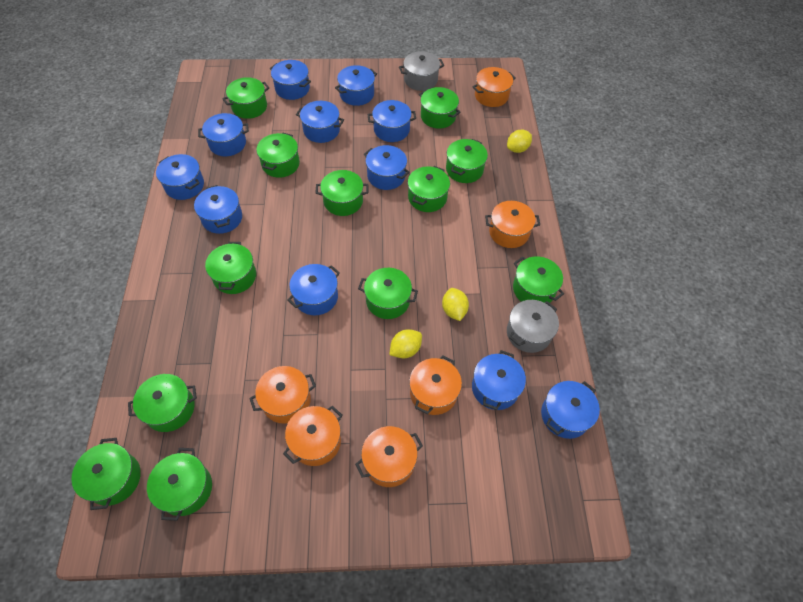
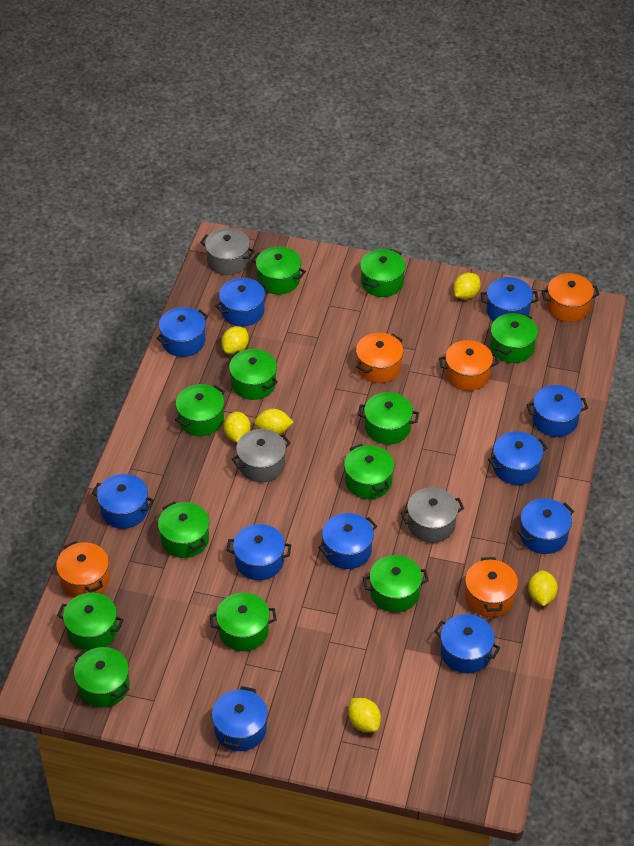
grey pot: [399,51,444,91] [507,300,559,353] = 2 -> [200,228,255,275] [232,429,291,482] [401,488,464,543] = 3
orange pot: [249,366,316,424] [283,406,342,466] [355,426,423,487] [409,355,462,415] [472,67,516,107] [485,201,540,248] = 6 -> [56,541,110,598] [356,333,403,383] [439,340,499,391] [465,557,518,617] [541,273,599,322] = 5
yellow lemon: [389,329,422,358] [442,288,469,321] [507,130,532,153] = 3 -> [221,326,249,354] [224,411,251,443] [254,409,293,435] [348,698,381,732] [453,273,481,300] [528,570,558,606] = 6

